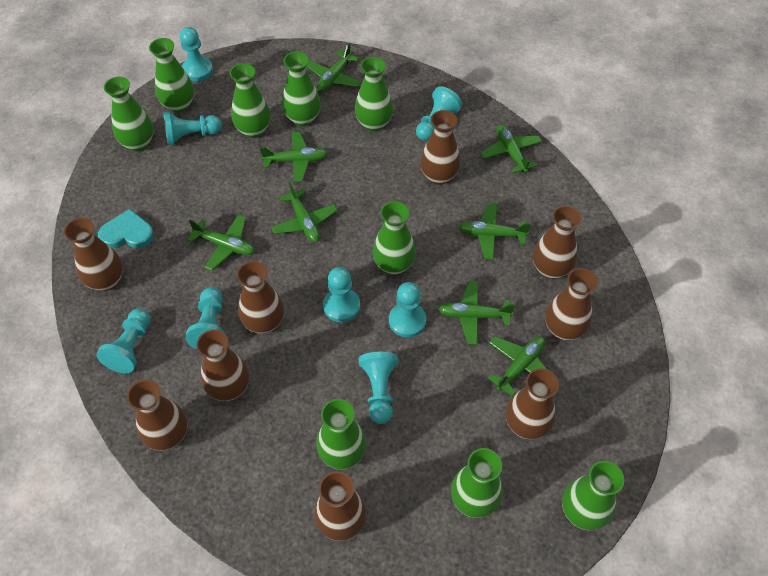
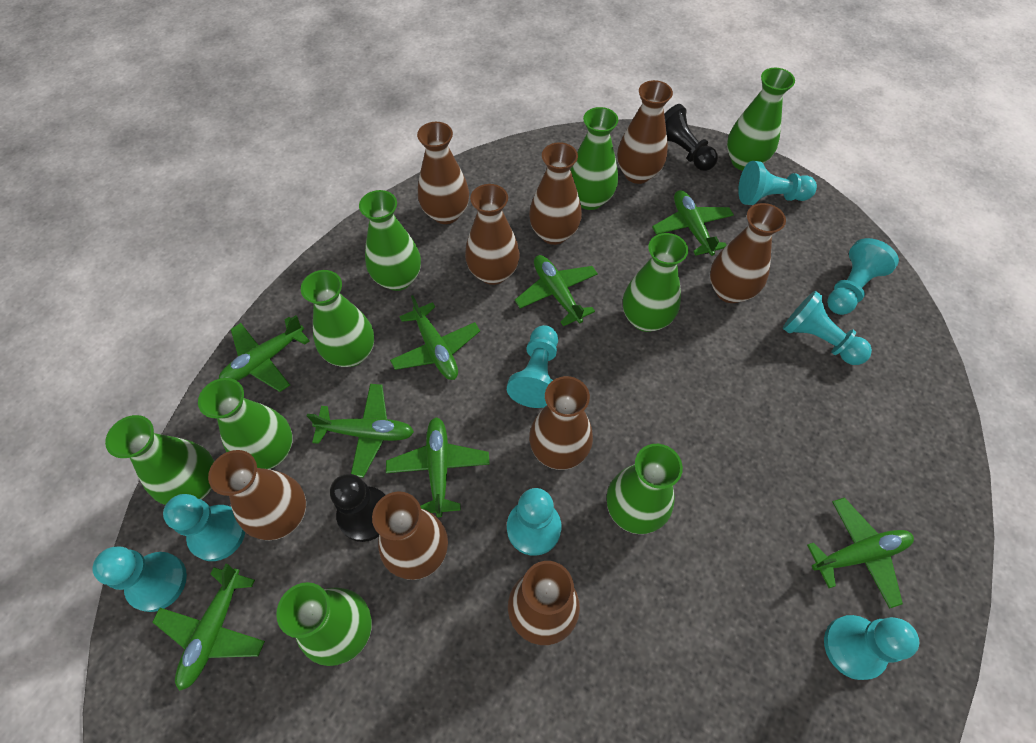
black pawn: none = 0 -> [330,474,385,542] [664,104,718,171] = 2
turquoise heart: [98,209,154,248] = 1 -> none = 0

